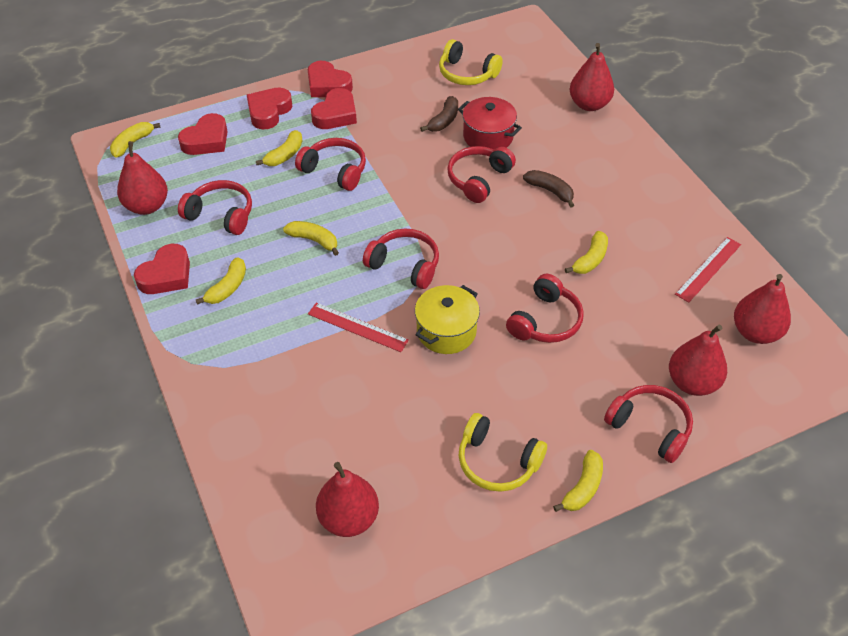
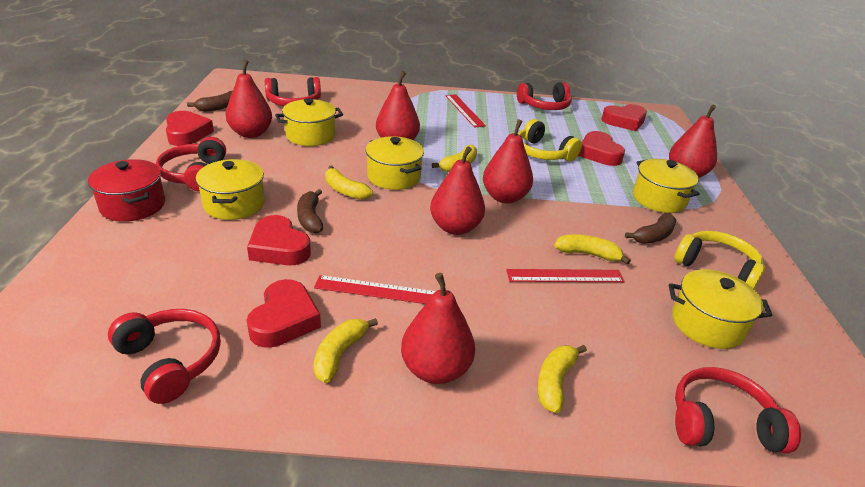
brown banana: [420,96,458,132] [523,170,574,208] = 2 -> [187,91,232,112] [297,189,323,233] [625,213,676,244] = 3
red headphones: [178,180,252,235] [295,138,366,191] [363,229,439,289] [447,146,516,203] [506,274,584,343] [604,385,693,463] = 6 -> [108,309,221,404] [156,137,226,192] [265,77,321,106] [517,82,572,110] [675,367,801,454] = 5
red pear: [117,141,168,215] [316,462,379,537] [570,43,614,111] [669,324,727,396] [734,274,791,344] = 5 -> [226,60,272,138] [376,71,420,140] [401,273,475,384] [430,146,485,235] [483,119,533,204] [669,105,717,178] = 6
red ruler: [308,302,409,352] [675,237,741,303] = 2 -> [314,275,436,304] [445,94,486,128] [506,269,625,282] = 3
yellow banana: [110,122,161,157] [196,257,246,304] [256,130,303,166] [283,221,339,256] [553,450,603,512] [565,231,608,274] = 6 -> [314,318,378,383] [325,166,373,200] [432,145,477,172] [537,345,587,413] [554,234,631,265] = 5
yellow pot: [415,285,480,354] = 1 -> [196,159,265,220] [275,98,343,146] [366,136,424,190] [633,159,699,213] [669,269,772,349] = 5

